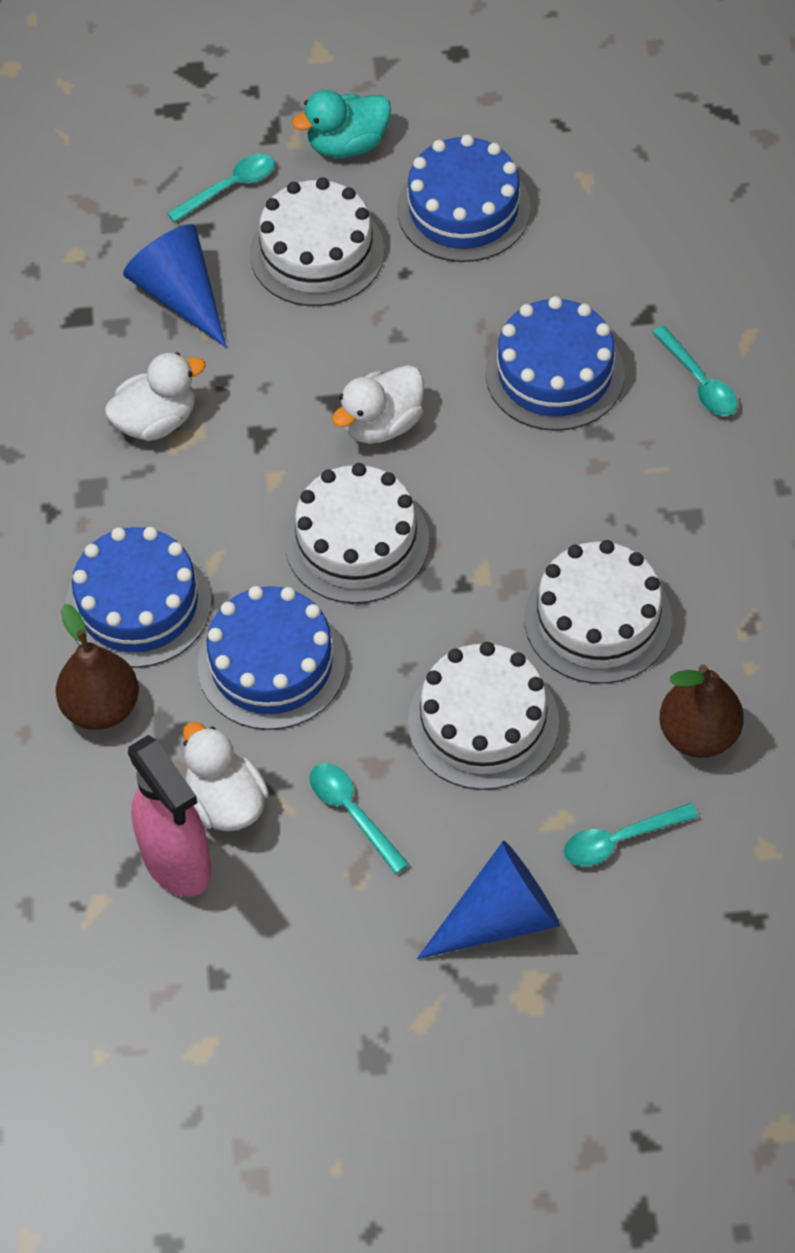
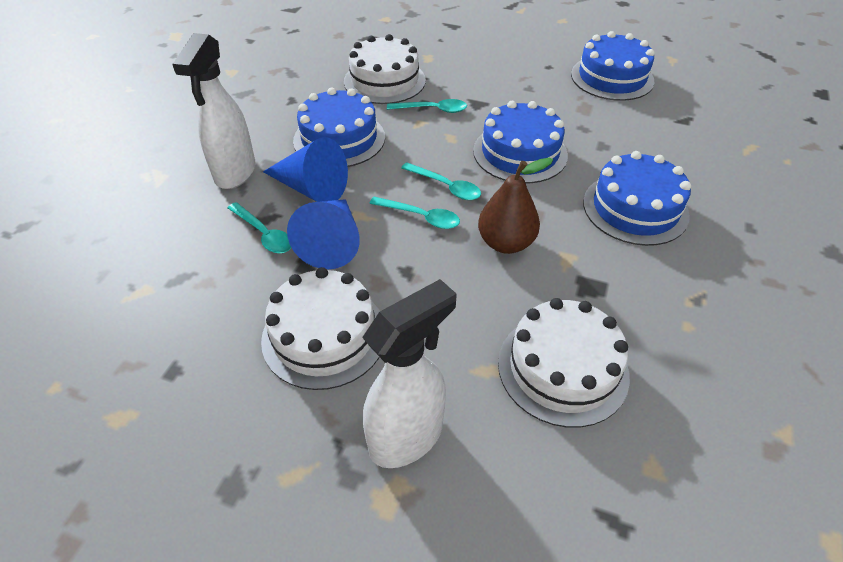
brown pear: [56,604,139,730] [660,664,744,758] = 2 -> [478,158,553,254] = 1
pink spray bottle: [128,735,211,897] = 1 -> none = 0
turquoise duck: [292,90,391,158] = 1 -> none = 0
white cake: [250,178,385,306] [285,463,429,604] [408,642,559,790] [524,540,672,684] = 4 -> [261,267,380,390] [344,34,426,104] [498,298,630,428] = 3
white duck: [104,352,206,441] [183,722,269,831] [332,365,424,444] = 3 -> none = 0
white spray bottle: none = 0 -> [172,33,255,189] [362,279,457,468] = 2

